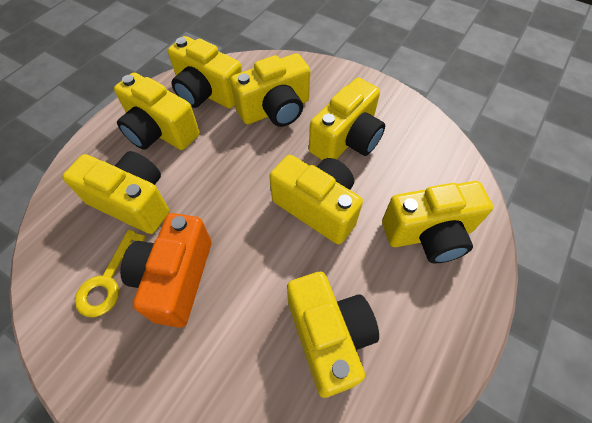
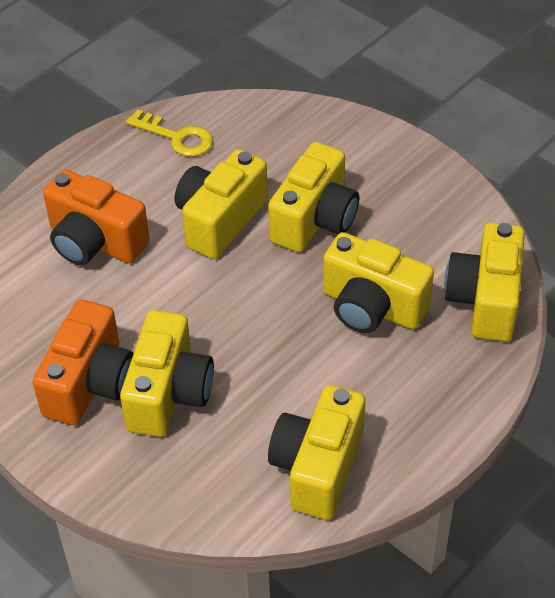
orange camera: [120,213,212,328] = 1 -> [32,299,134,425] [43,169,150,265] = 2
yellow camera: [62,151,169,234] [114,73,200,150] [168,36,242,109] [230,53,310,127] [269,155,363,244] [287,272,379,398] [309,78,385,160] [382,181,493,263] = 8 -> [120,310,214,437] [175,149,268,259] [268,142,359,252] [268,385,365,520] [323,232,434,333] [444,223,525,342] = 6

